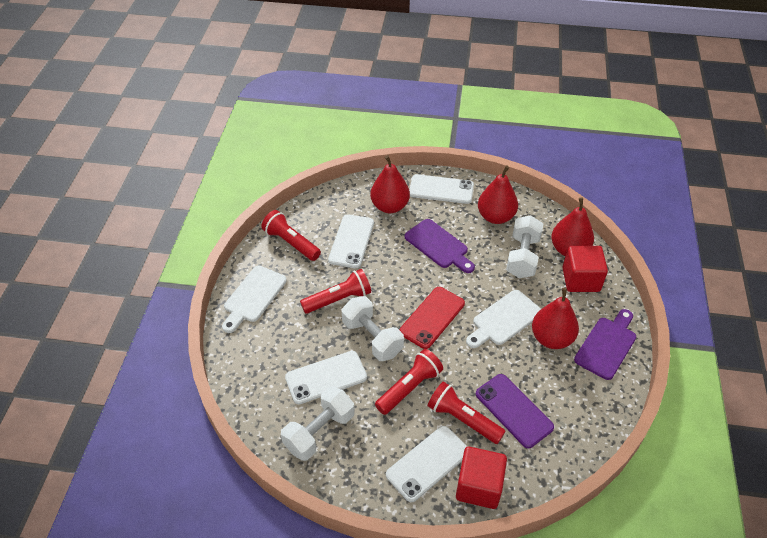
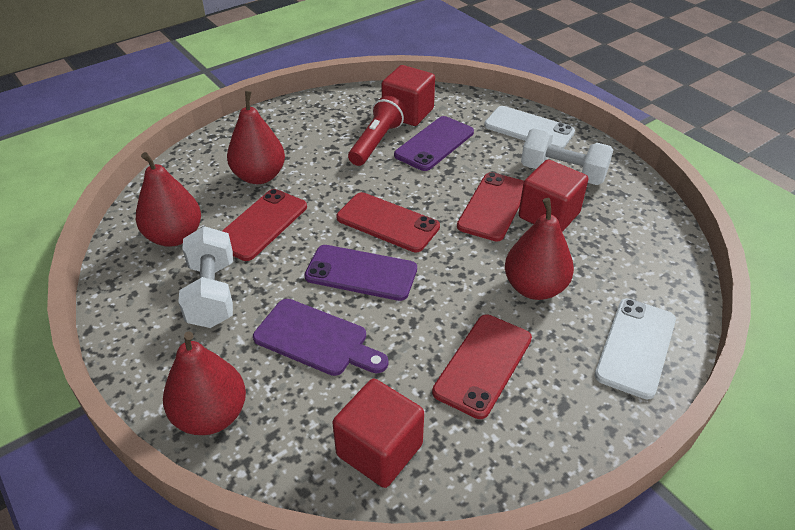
purple cutting board: [405,219,475,273] [574,309,636,380] = 2 -> [253,299,388,376] = 1
purple phone: [476,374,554,448] = 1 -> [305,245,417,301] [394,116,474,171] = 2
red cube: [456,447,507,509] [563,246,608,292] = 2 -> [332,379,424,488] [381,65,435,126] [519,160,588,232] = 3
red flashlight: [261,210,321,261] [300,269,371,314] [375,349,443,415] [428,381,506,444] = 4 -> [348,96,406,166] = 1
red phone: [399,287,465,349] = 1 -> [222,189,307,261] [336,192,440,252] [432,314,532,419] [457,172,524,241] = 4
white cutting board: [222,266,287,333] [466,290,541,348] = 2 -> none = 0
white dumbbell: [281,386,355,461] [342,296,404,361] [506,215,543,278] = 3 -> [178,226,233,328] [521,128,613,185] = 2
white phone: [285,351,367,404] [328,214,374,268] [386,426,467,502] [409,174,474,204] = 4 -> [484,106,575,149] [595,298,676,400] = 2

